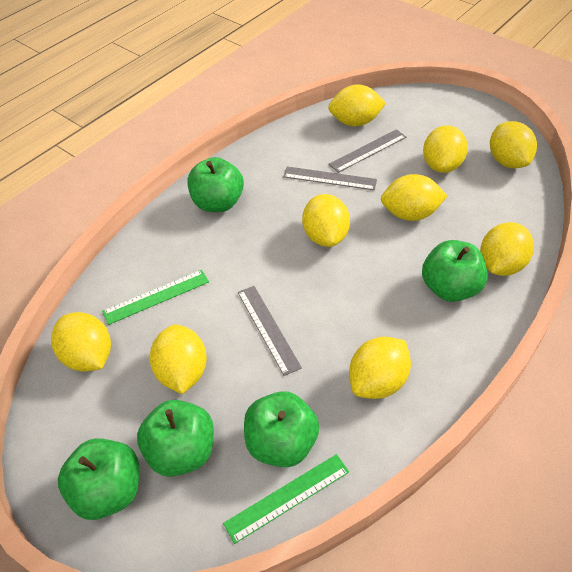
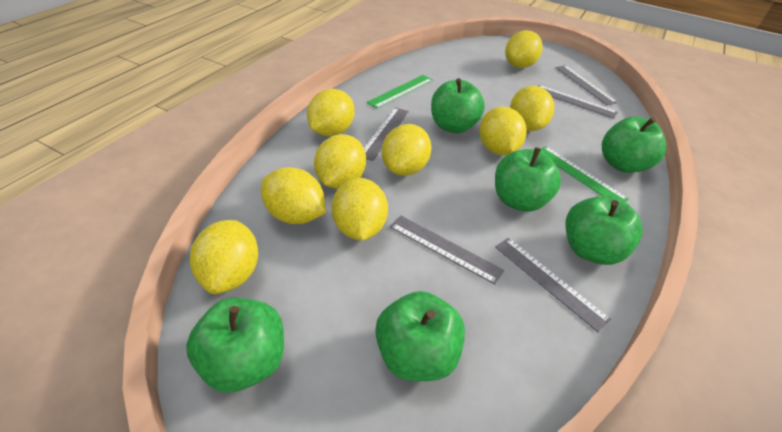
green apple: [58,438,139,520] [137,400,214,477] [187,157,244,212] [244,391,319,467] [422,240,488,302] = 5 -> [186,298,284,393] [375,291,465,381] [431,78,485,133] [495,147,561,212] [566,196,643,265] [602,116,666,173] = 6
grey ruler: [238,286,302,376] [283,166,377,190] [329,129,406,173] = 3 -> [364,107,409,161] [390,216,504,285] [495,238,611,332] [538,85,618,119] [555,65,618,105] = 5

